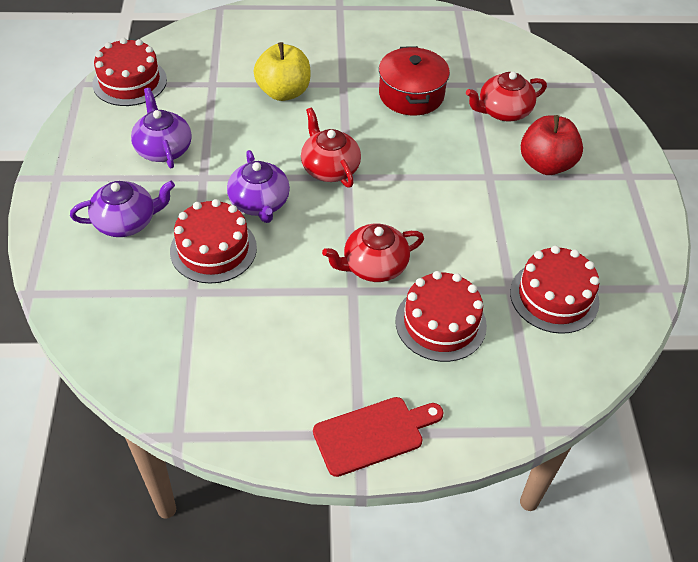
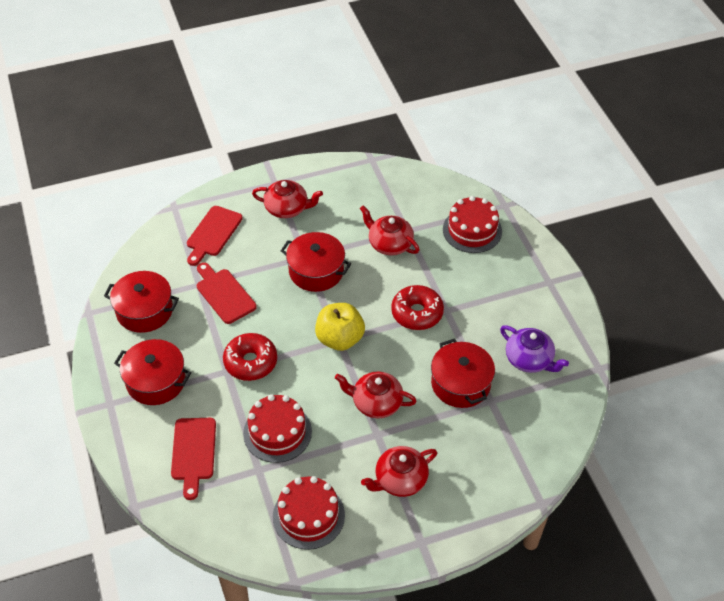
purple teapot: [70,181,175,237] [131,88,192,168] [227,150,290,223] = 3 -> [500,325,569,373] = 1
red apple: [521,115,583,175] = 1 -> none = 0
red cake: [92,38,167,106] [170,199,257,284] [395,271,487,362] [510,246,599,334] = 4 -> [243,394,312,463] [273,476,345,550] [443,196,502,253] = 3
red cutting board: [313,397,444,477] = 1 -> [171,418,216,500] [187,206,243,266] [197,262,257,324] = 3
red donut: none = 0 -> [223,333,277,381] [391,285,444,330] = 2
red pot: [379,46,450,116] = 1 -> [104,271,179,333] [114,339,191,405] [281,232,351,292] [431,338,495,408] = 4
red teapot: [301,108,361,188] [322,224,424,282] [466,72,547,121] = 3 -> [252,180,323,218] [335,371,416,418] [360,205,419,256] [361,446,437,497] = 4

